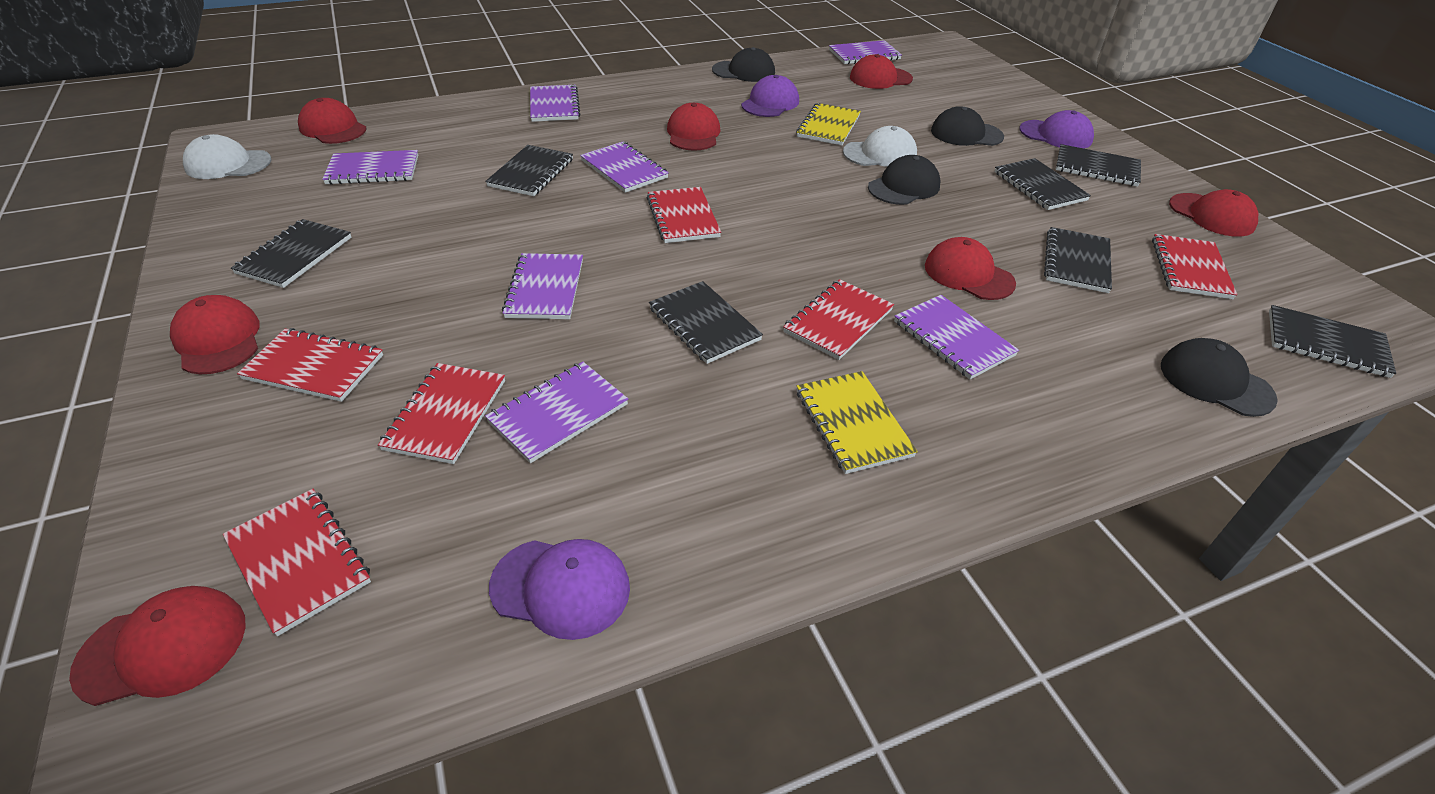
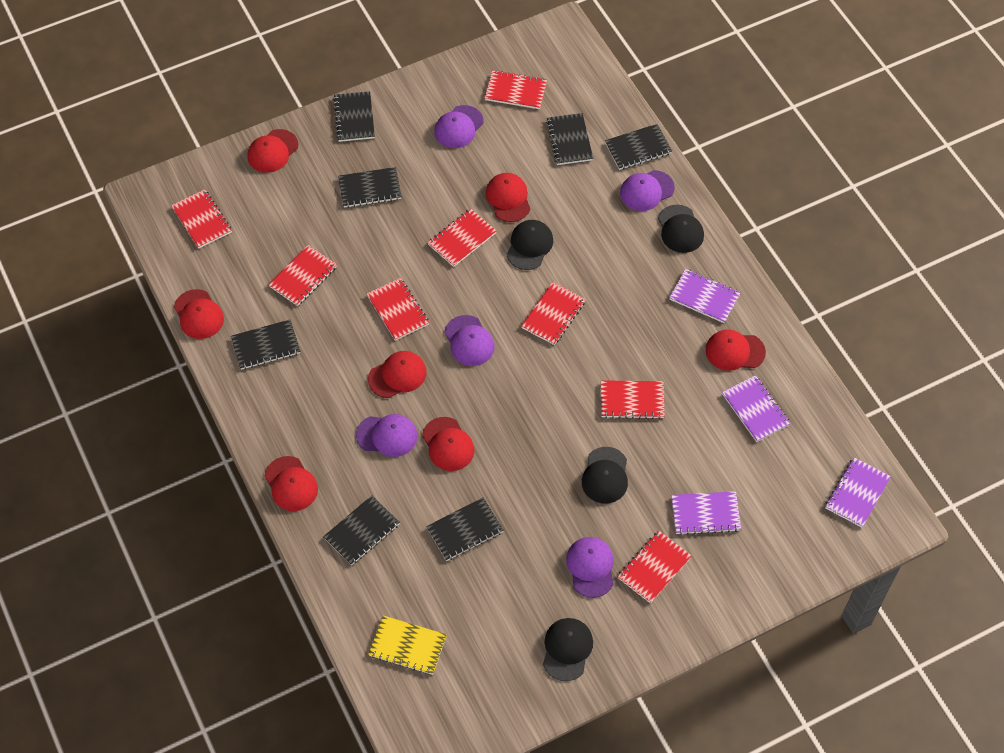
purple cap: [489,539,630,640] [741,75,799,117] [1019,110,1094,148] = 3 -> [356,414,417,457] [434,105,483,148] [444,315,495,366] [566,537,614,598] [620,170,675,211] = 5
purple notebook: [322,150,418,185] [485,362,628,463] [502,253,583,319] [530,85,580,122] [580,142,669,193] [829,40,902,64] [894,295,1019,379] = 7 -> [669,269,741,323] [671,491,741,535] [722,375,791,442] [825,457,891,527] = 4
red notebook: [223,489,371,636] [237,328,383,402] [378,363,505,464] [647,187,721,243] [783,279,894,360] [1152,234,1237,299] = 6 -> [171,189,232,248] [268,245,337,306] [367,278,429,341] [428,209,497,267] [485,70,547,109] [521,282,586,345] [601,380,665,419] [617,531,692,603] = 8
white cap: [183,134,271,179] [843,126,917,167] = 2 -> none = 0
yellow notebook: [796,103,861,145] [797,371,918,474] = 2 -> [369,615,447,675] = 1

